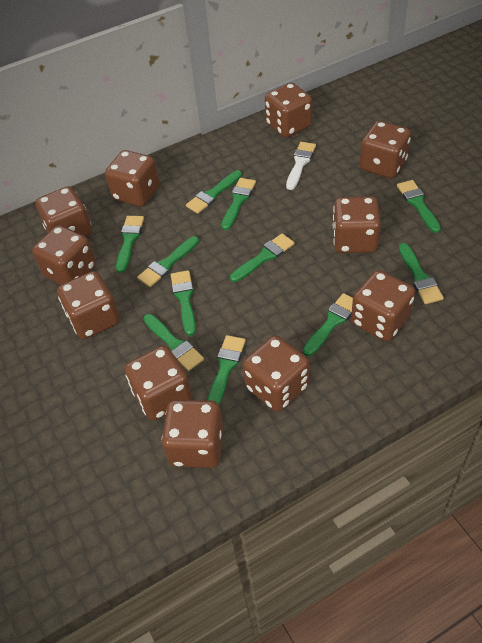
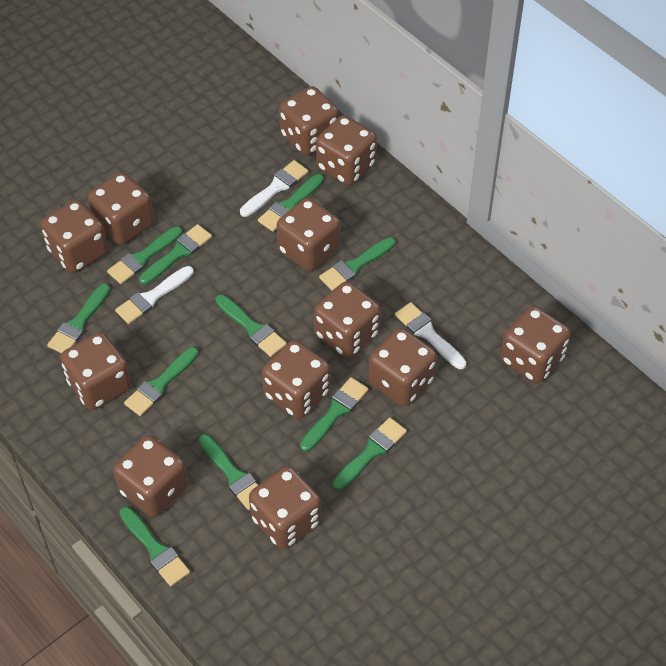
brown dice: [32,225,96,285] [35,186,92,237] [57,271,120,339] [105,150,159,207] [124,346,192,421] [162,400,223,468] [243,335,309,412] [265,83,312,138] [333,196,381,253] [351,270,415,341] [360,121,411,178] = 11 -> [41,200,108,273] [60,332,131,410] [88,172,154,245] [113,435,188,518] [249,466,321,549] [262,340,330,419] [277,198,340,271] [279,86,339,156] [314,281,381,358] [316,115,377,186] [368,328,437,406] [500,306,571,384] = 12
white brush: [286,142,316,190] = 1 -> [115,266,194,324] [240,160,308,217] [395,302,466,369] = 3

